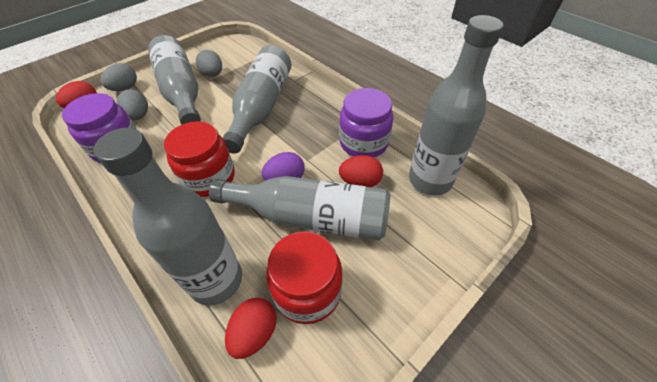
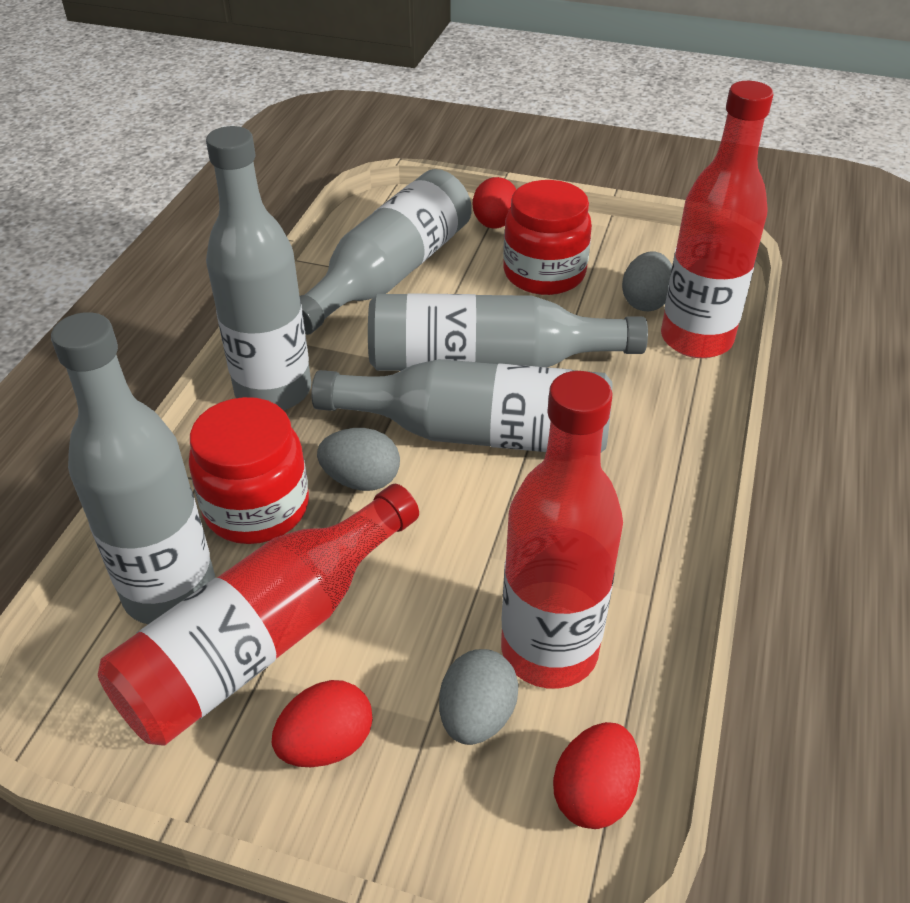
purple egg: [262,152,305,181] = 1 -> none = 0
purple jar: [62,93,137,163] [339,88,393,158] = 2 -> none = 0
red bottle: none = 0 -> [98,484,419,746] [501,371,623,689] [661,81,774,358] = 3

